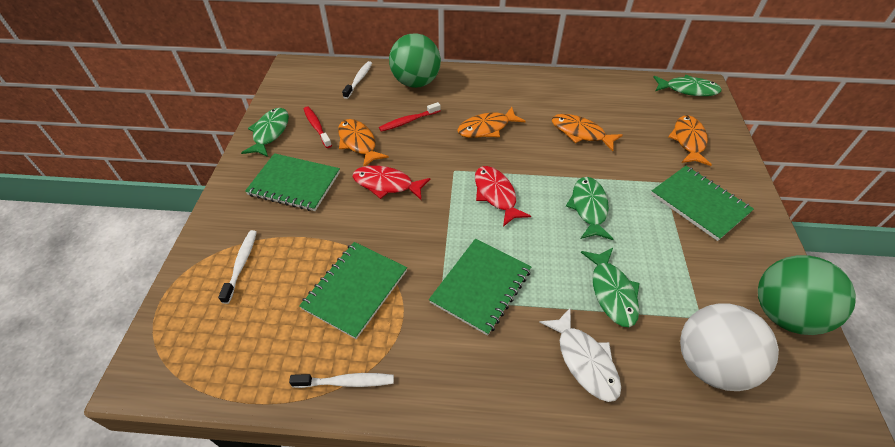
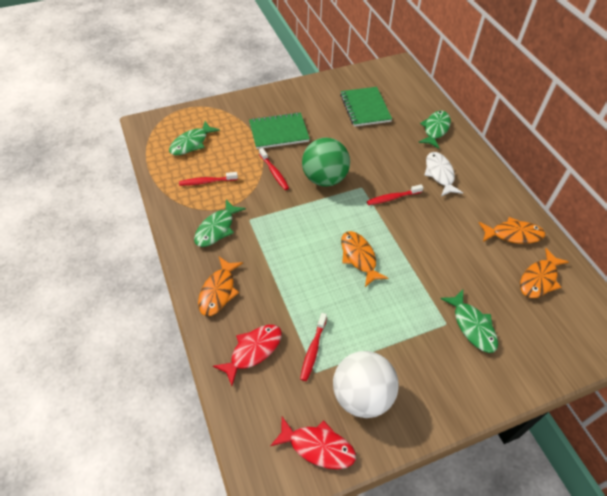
green ball: [389,33,441,88] [758,255,856,335] = 2 -> [302,138,350,187] = 1
green notebook: [245,153,340,211] [299,242,407,339] [429,238,532,336] [651,166,754,241] = 4 -> [249,112,310,149] [340,87,392,127] = 2
red toothbrush: [304,107,332,148] [379,102,441,132] = 2 -> [179,172,238,186] [259,148,289,190] [300,313,327,381] [367,184,424,205] = 4
white toothbrush: [218,230,257,304] [289,373,394,388] [342,61,372,99] = 3 -> none = 0

